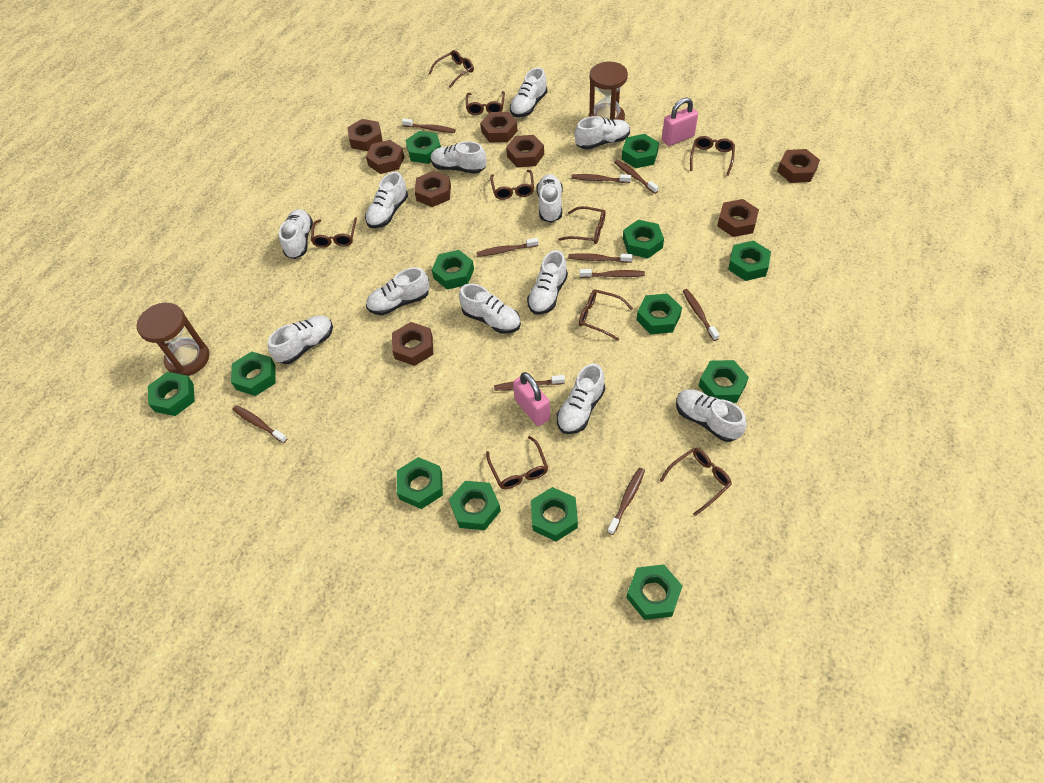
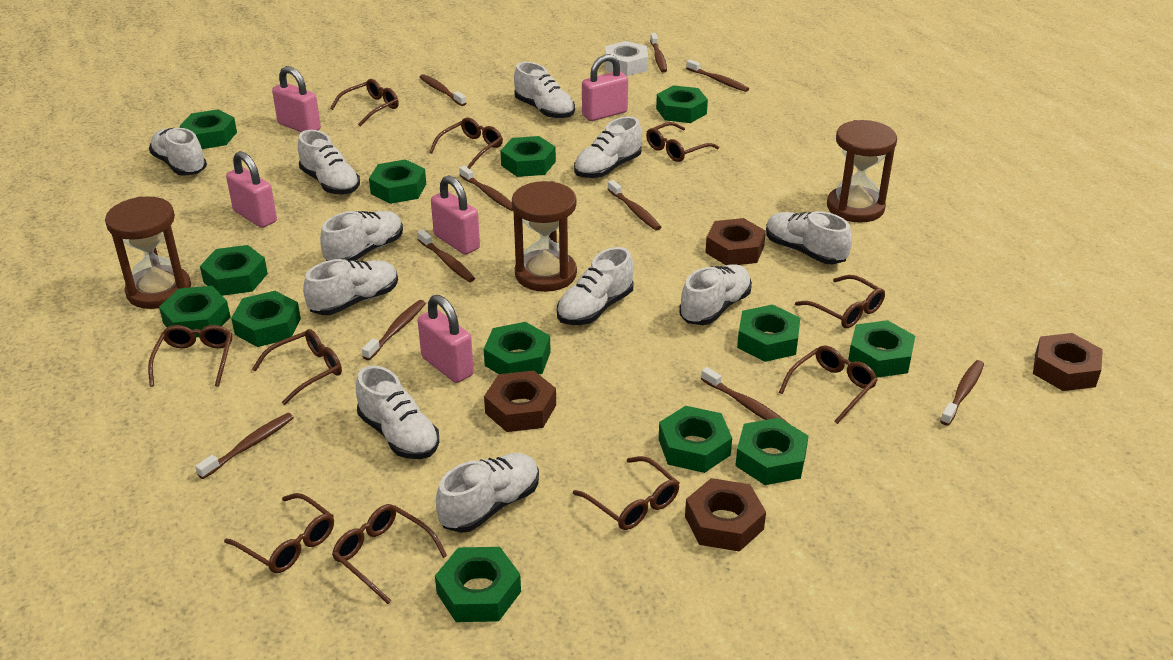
brown glasses: [311,217,357,248] [429,50,474,88] [466,91,505,115] [486,436,548,489] [490,170,534,200] [558,206,606,244] [579,290,633,341] [660,448,732,516] [690,136,735,176] = 9 -> [148,325,232,387] [224,493,334,573] [252,329,342,405] [330,79,399,127] [332,504,447,604] [429,118,503,169] [573,456,679,530] [646,122,719,162] [779,345,878,424] [795,275,885,328] = 10
brown hourglass: [137,303,209,376] [589,62,628,121] = 2 -> [105,196,191,309] [512,181,577,292] [827,120,897,223] = 3
brown nut: [347,119,382,151] [366,140,404,174] [392,322,433,366] [414,171,451,207] [480,112,518,142] [506,135,544,167] [717,199,759,237] [777,149,820,183] = 8 -> [484,370,556,432] [685,478,766,552] [705,218,766,265] [1033,333,1103,391] = 4
pink padlock: [513,372,550,426] [662,98,698,146] = 2 -> [226,151,277,228] [272,66,321,132] [418,295,474,383] [431,175,480,255] [582,54,628,121] = 5
white nut: none = 0 -> [605,41,648,76] = 1
white shoe: [268,316,333,364] [279,209,313,259] [365,172,408,228] [366,267,430,315] [431,141,486,174] [459,284,521,334] [510,68,547,117] [527,250,568,314] [537,174,563,223] [557,363,605,434] [575,116,630,150] [676,389,747,442] = 12 -> [149,128,207,176] [298,130,360,194] [303,259,398,315] [320,211,403,261] [356,366,439,459] [436,453,539,533] [514,62,575,119] [557,247,634,325] [574,116,642,178] [679,264,752,325] [766,211,852,264] = 11

